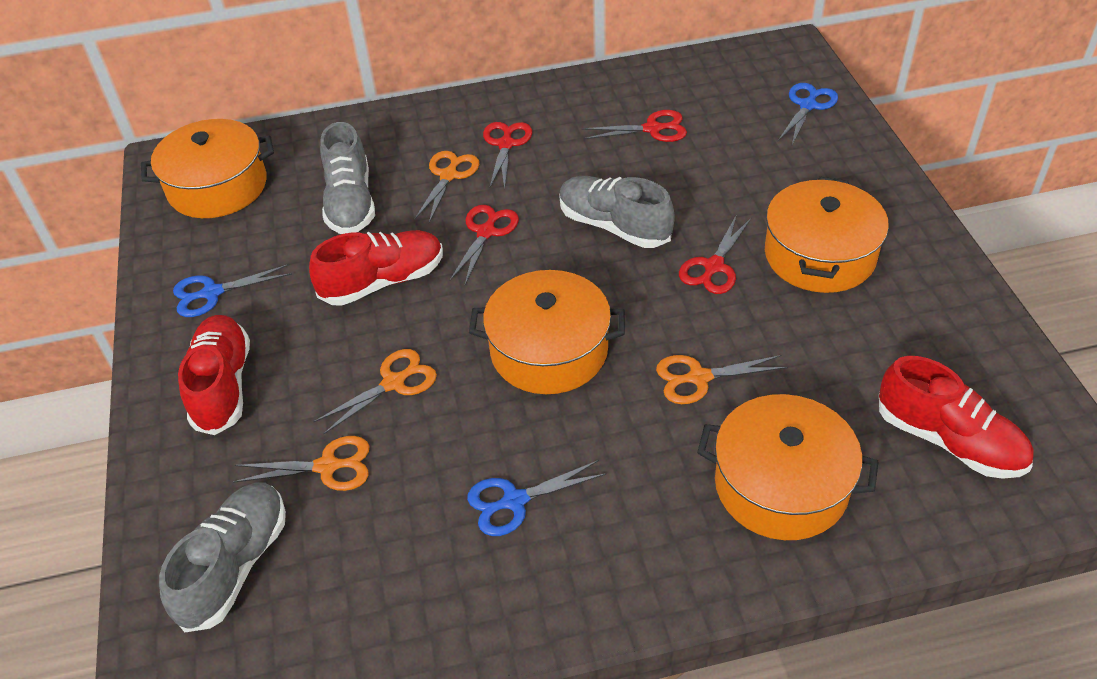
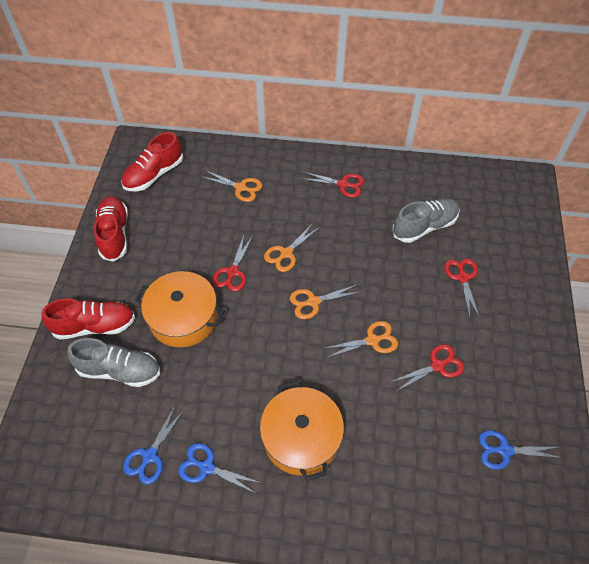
grey shoe: [159,482,286,632] [320,122,375,234] [559,176,675,248] = 3 -> [67,338,160,387] [392,198,460,243] = 2
orange pot: [141,119,274,218] [469,270,625,394] [697,394,879,540] [765,177,889,293] = 4 -> [135,271,225,347] [260,380,344,481] = 2

